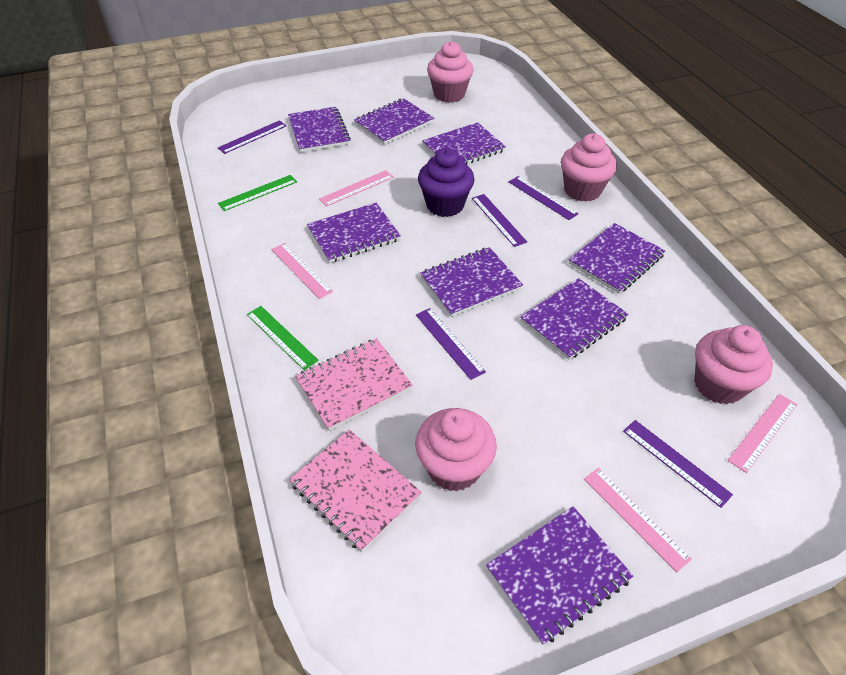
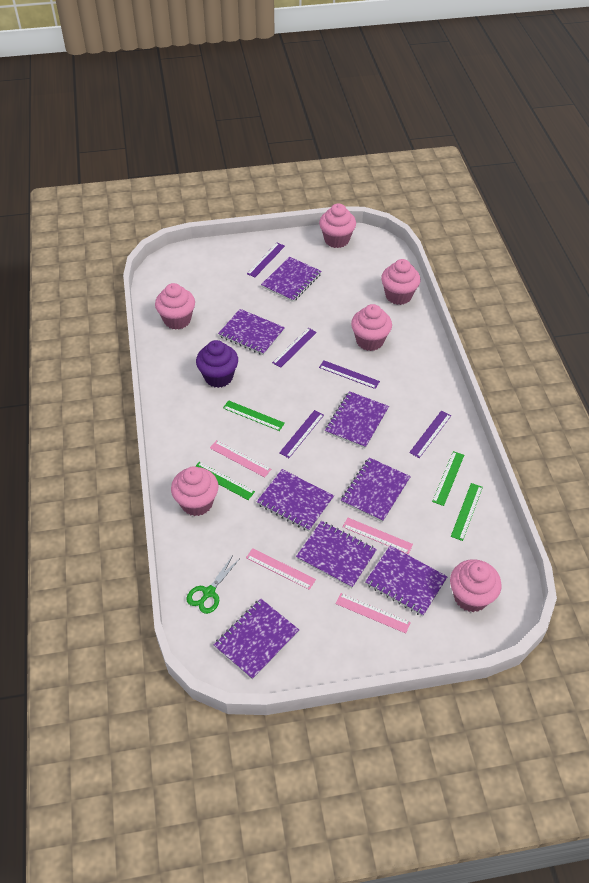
green ruler: [218,175,297,211] [247,306,319,370] = 2 -> [195,462,255,500] [223,400,285,431] [432,451,464,506] [451,483,483,541] = 4
green scissors: none = 0 -> [186,555,239,614] = 1
pink cupcake: [415,408,497,491] [427,41,473,103] [561,134,617,202] [694,325,773,404] = 4 -> [155,283,195,330] [171,466,219,516] [319,203,356,248] [351,304,392,351] [381,259,421,305] [450,559,501,612] = 6
pink notebook: [289,429,422,552] [295,338,413,431] = 2 -> none = 0

